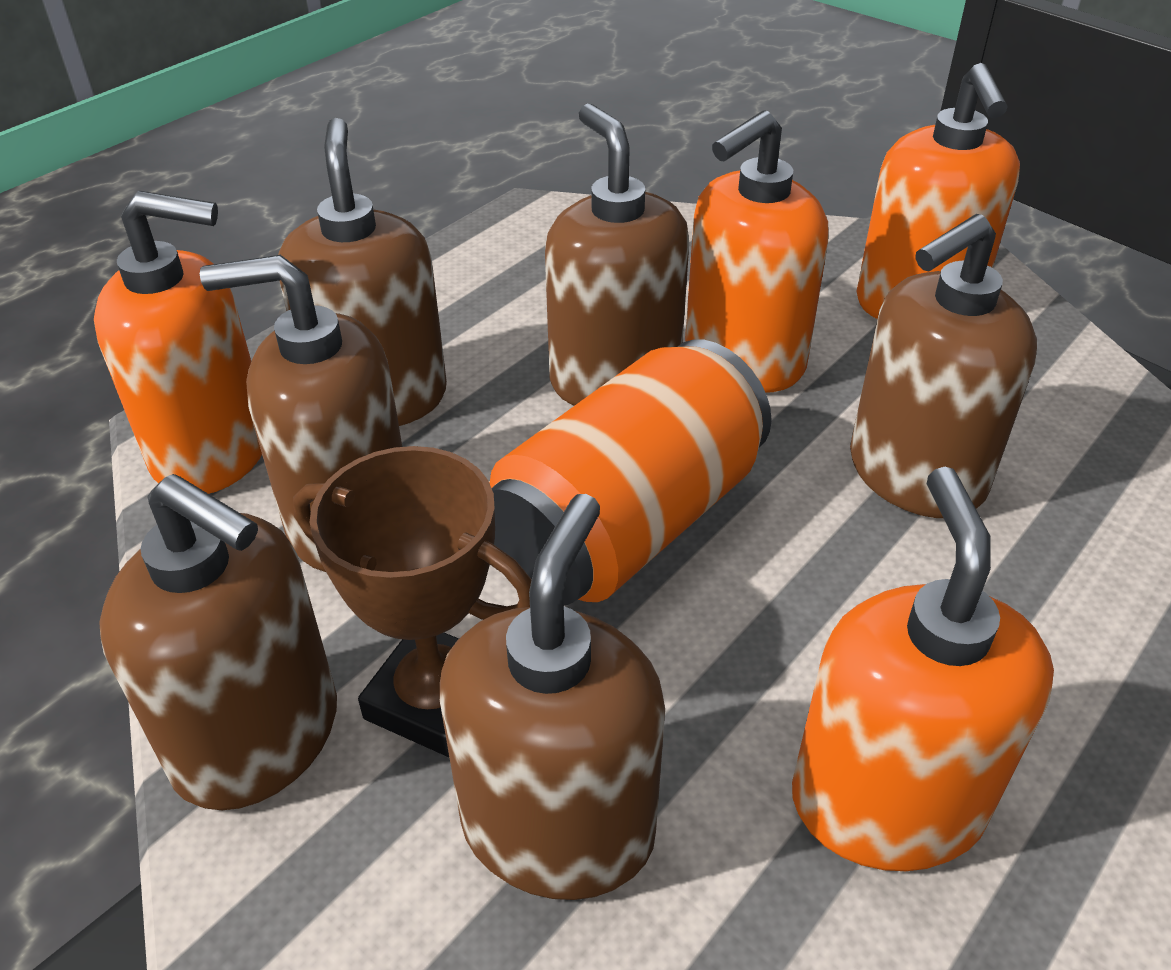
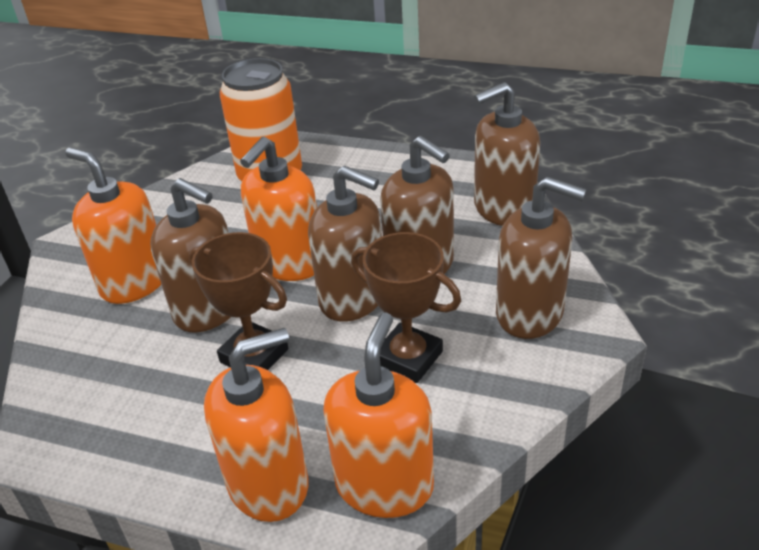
brown soap dispenser: [99,474,337,810] [200,255,402,572] [278,118,447,426] [440,494,665,900] [545,104,689,406] [850,214,1037,518] = 6 -> [150,178,231,333] [308,166,382,322] [380,136,454,274] [474,82,540,226] [496,177,586,339] = 5
brown trophy: [293,446,532,757] = 1 -> [189,232,288,370] [351,232,461,383] = 2

